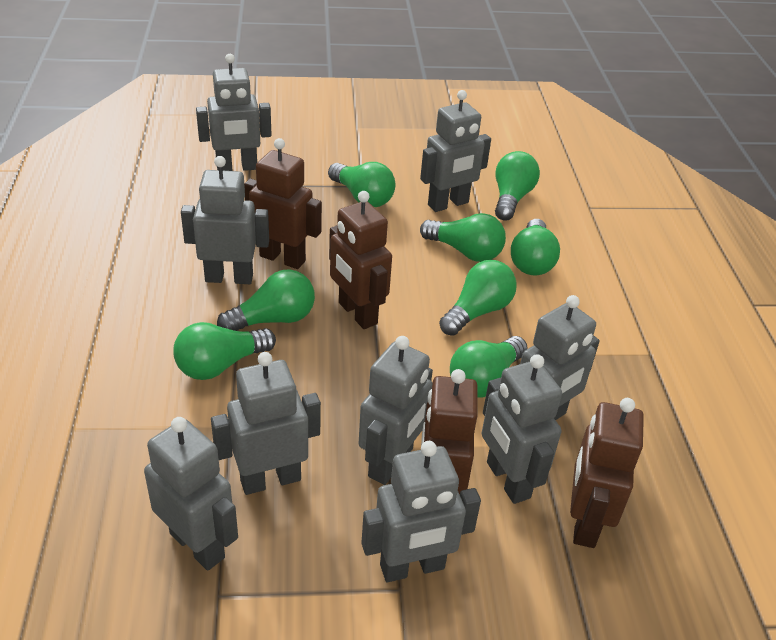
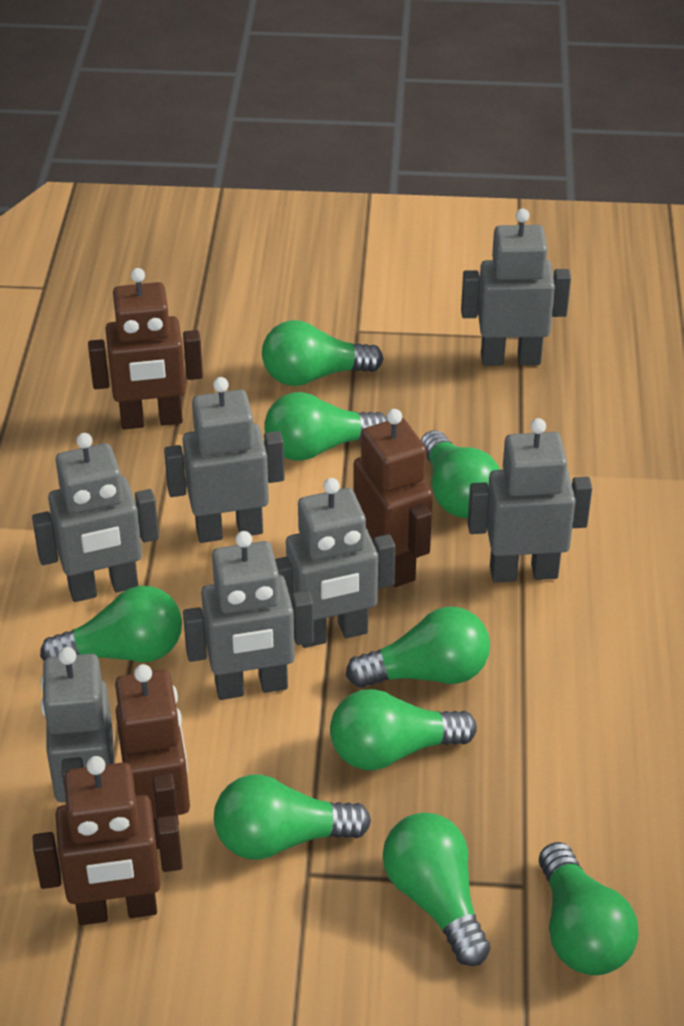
green light bulb: [173,322,276,380] [217,269,315,331] [328,162,395,207] [420,213,506,262] [439,260,517,336] [450,336,528,398] [495,151,540,221] [511,219,560,275] = 8 -> [40,586,182,662] [214,775,371,860] [262,320,383,386] [264,392,388,461] [330,689,477,770] [346,607,490,688] [383,812,490,966] [421,430,500,518] [539,842,639,975] = 9
grey robot: [144,417,238,571] [181,156,269,284] [196,54,271,171] [211,352,321,495] [359,336,433,485] [361,441,481,582] [420,90,491,212] [482,354,562,504] [520,295,600,420] = 9 -> [32,433,159,602] [41,647,114,802] [164,377,285,543] [183,531,314,700] [275,478,395,648] [461,209,571,366] [468,418,592,582] = 7

